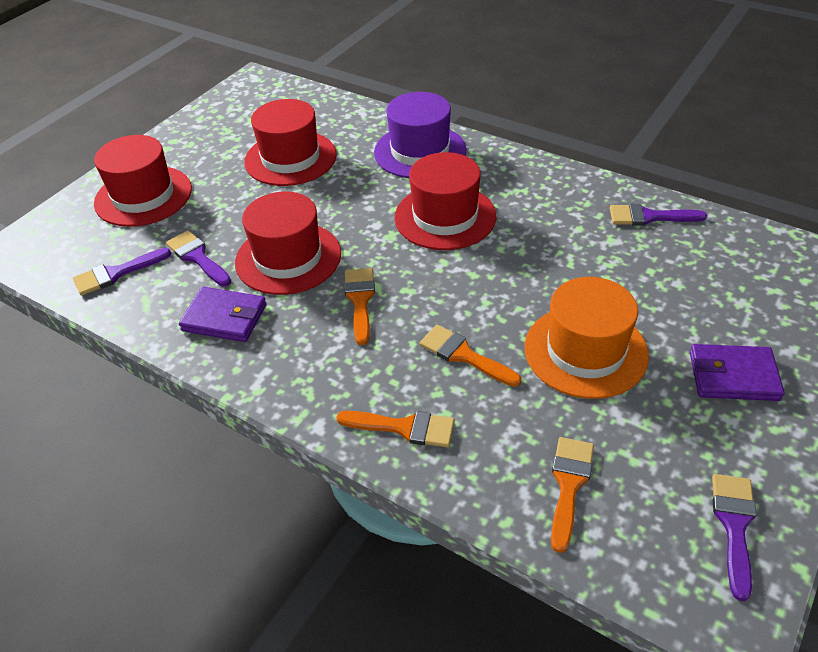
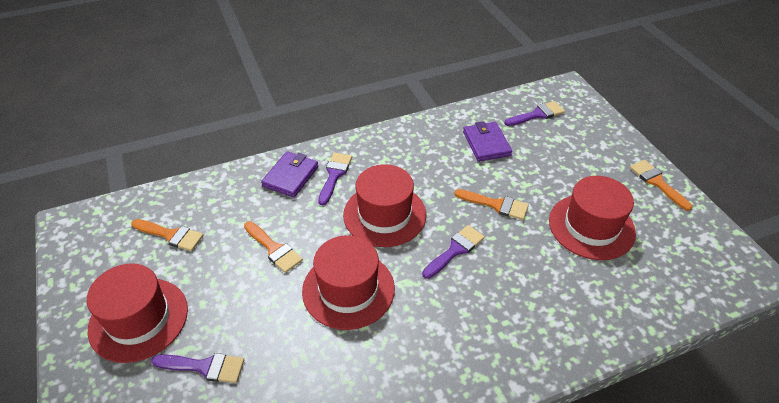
orange hat: [524,277,649,399] = 1 -> none = 0
purple hat: [374,92,466,178] = 1 -> none = 0

